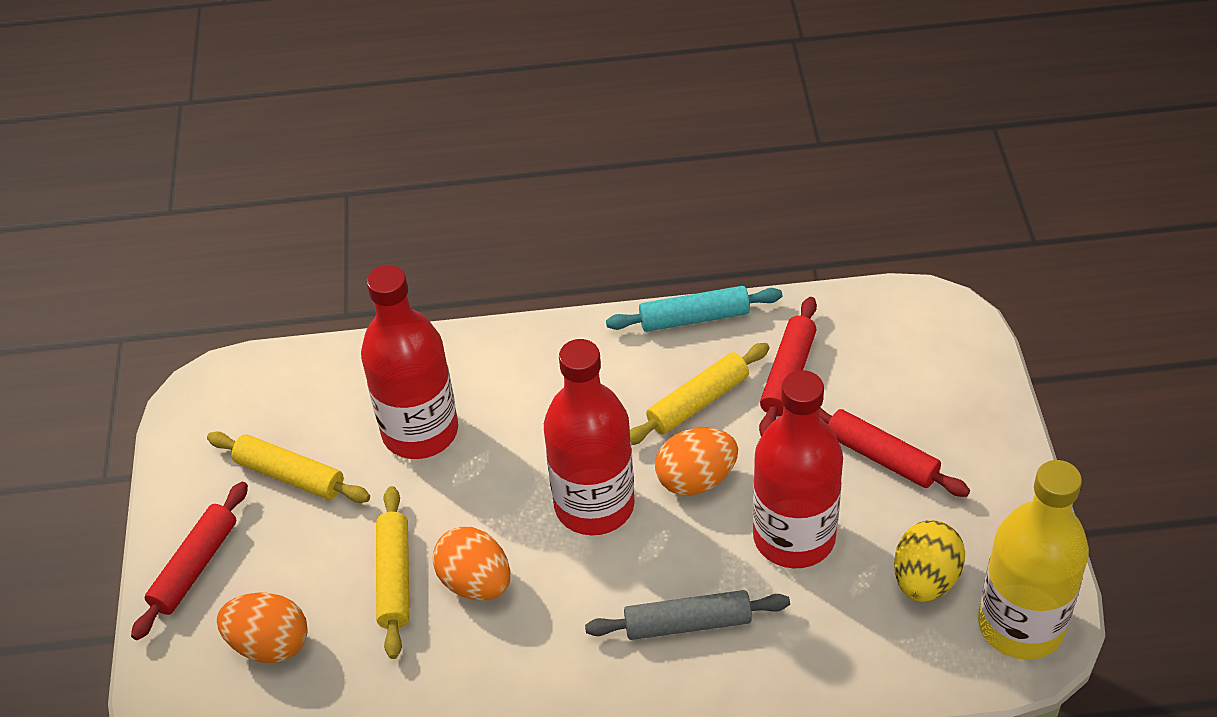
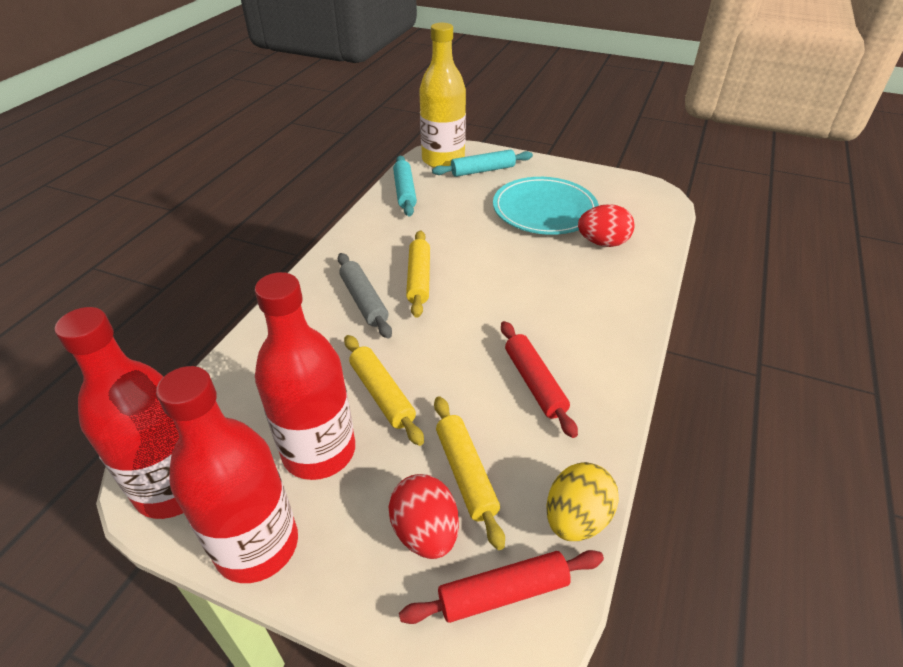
orange egg: [217,592,308,663] [433,527,510,600] [655,428,738,496] = 3 -> none = 0
red egg: none = 0 -> [389,474,459,559] [578,204,635,247] = 2
red rolling pin: [131,482,248,640] [759,297,817,437] [820,407,970,497] = 3 -> [399,550,604,624] [501,321,578,438] = 2
turquoise plate: none = 0 -> [493,177,599,235] = 1
turquoise rolling pin: [606,286,782,332] = 1 -> [393,156,417,216] [432,149,533,177] = 2

